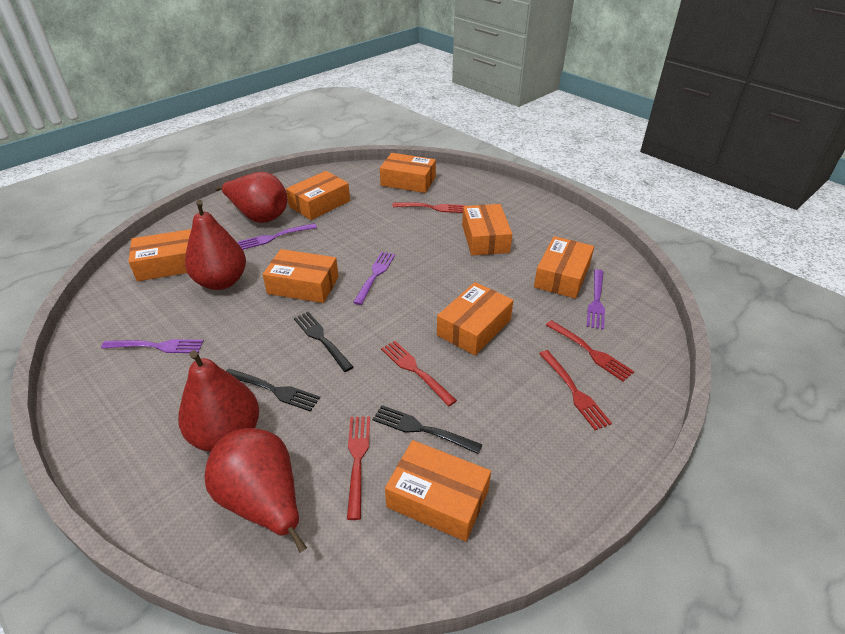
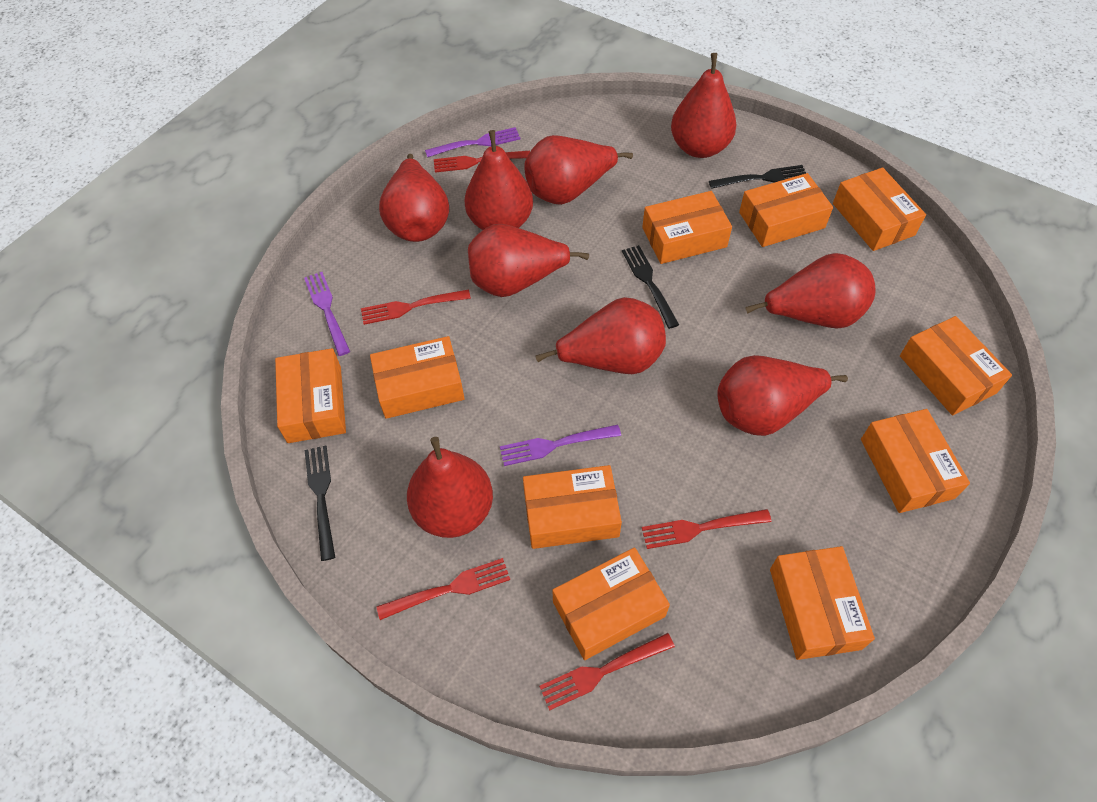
orange box: [129,229,191,281] [262,249,339,303] [286,171,350,220] [380,153,436,193] [385,440,491,542] [437,282,513,356] [462,204,512,255] [534,236,594,299] = 8 -> [275,348,346,443] [370,336,465,419] [523,465,622,549] [552,547,670,660] [642,191,732,264] [739,173,833,247] [770,546,875,660] [833,167,926,251] [861,409,970,513] [900,316,1012,416] = 10
purple fork: [101,339,204,353] [238,223,317,250] [353,252,395,305] [587,269,605,330] = 4 -> [304,272,350,356] [425,127,520,158] [500,424,621,466] = 3
red pear: [178,350,259,452] [185,200,246,290] [204,428,307,553] [215,172,287,223] = 4 -> [379,154,449,242] [407,437,493,538] [464,130,533,230] [468,224,589,297] [524,135,633,205] [535,297,666,374] [671,53,737,158] [717,355,848,436] [745,253,875,329] = 9

